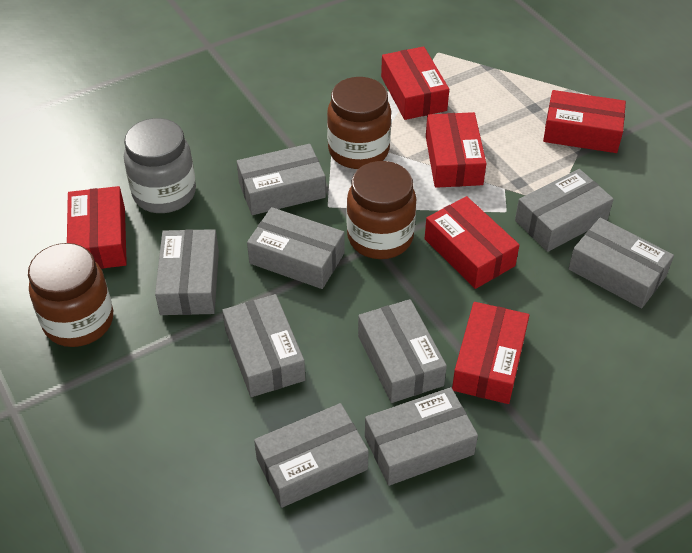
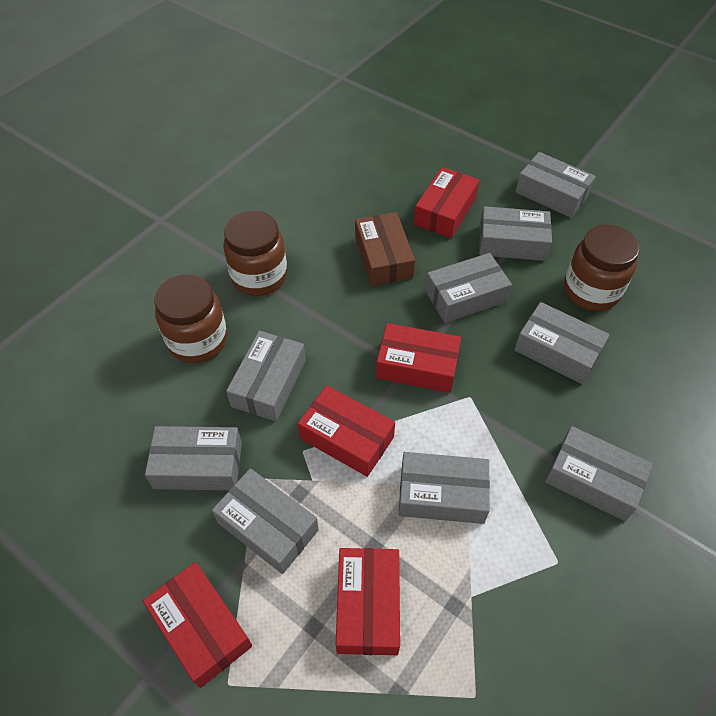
brown box: none = 0 -> [355,212,415,286] = 1
grey jar: [124,118,196,213] = 1 -> none = 0
red box: [67,186,127,269] [381,46,449,120] [424,196,519,289] [426,112,486,188] [452,302,529,404] [543,90,626,153] = 6 -> [143,562,252,688] [298,385,395,477] [336,548,400,655] [376,323,461,393] [414,167,479,238] = 5

